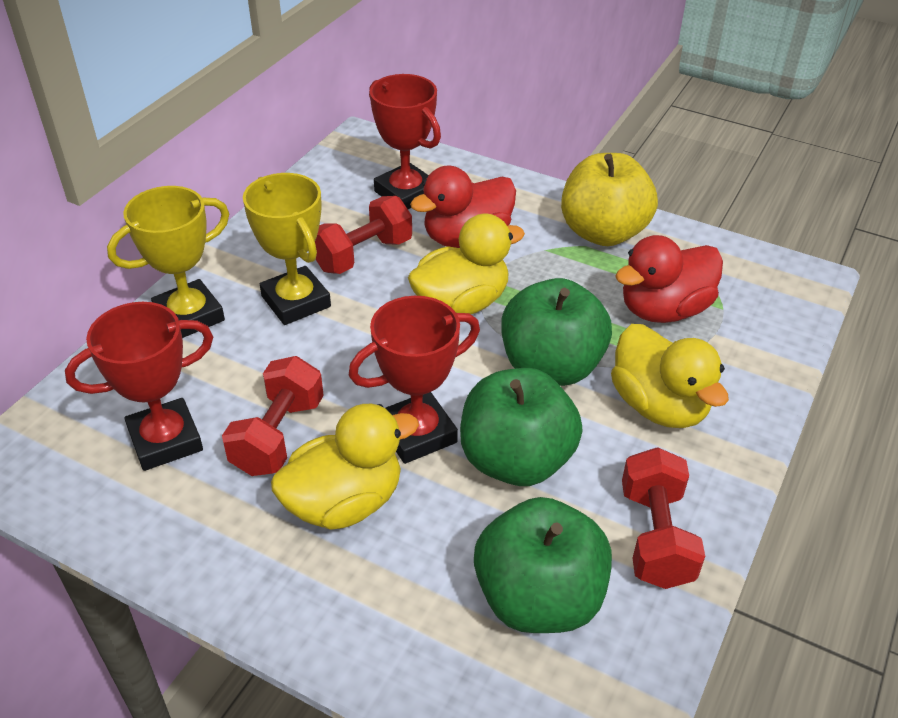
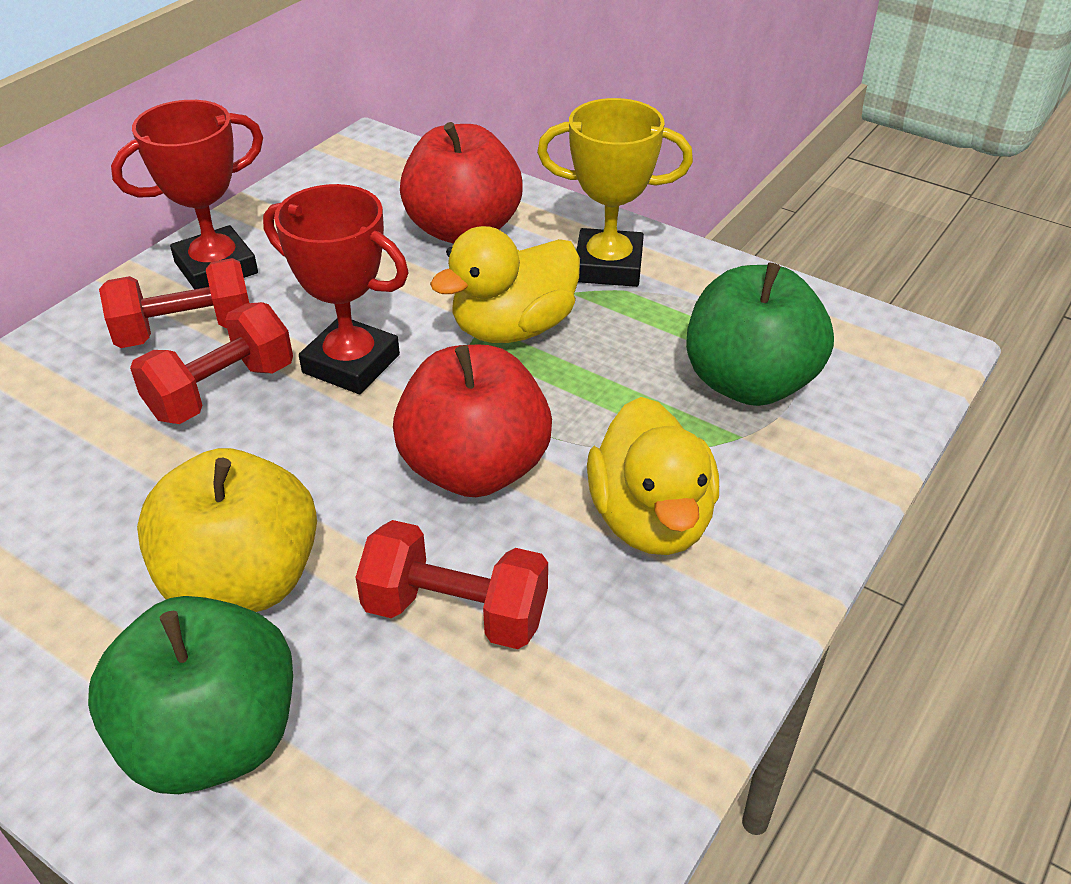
green apple: [460,368,583,486] [474,497,612,633] [501,278,612,386] = 3 -> [88,596,293,794] [686,263,834,406] = 2
red apple: none = 0 -> [393,345,552,497] [400,122,523,244] = 2
red duck: [410,166,516,248] [615,235,723,323] = 2 -> none = 0
red trophy: [65,302,213,471] [349,296,480,464] [369,74,441,209] = 3 -> [111,100,263,289] [263,184,408,394] = 2
yellow duck: [271,404,419,530] [408,214,525,314] [611,324,729,428] = 3 -> [430,226,580,343] [587,397,719,555] = 2
yellow trophy: [107,186,229,338] [243,173,331,325] = 2 -> [537,98,693,287] = 1

